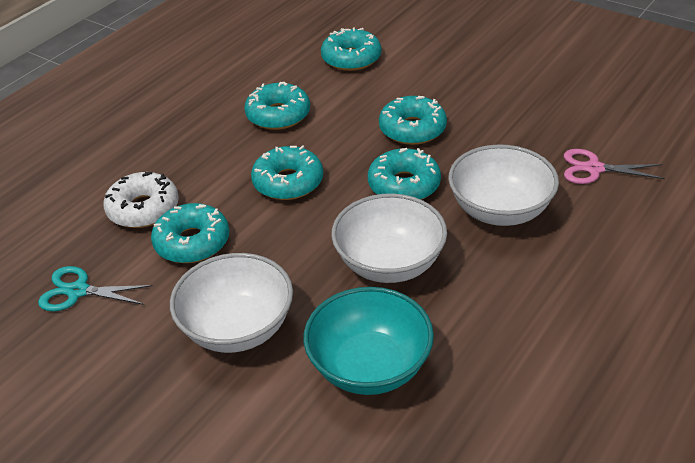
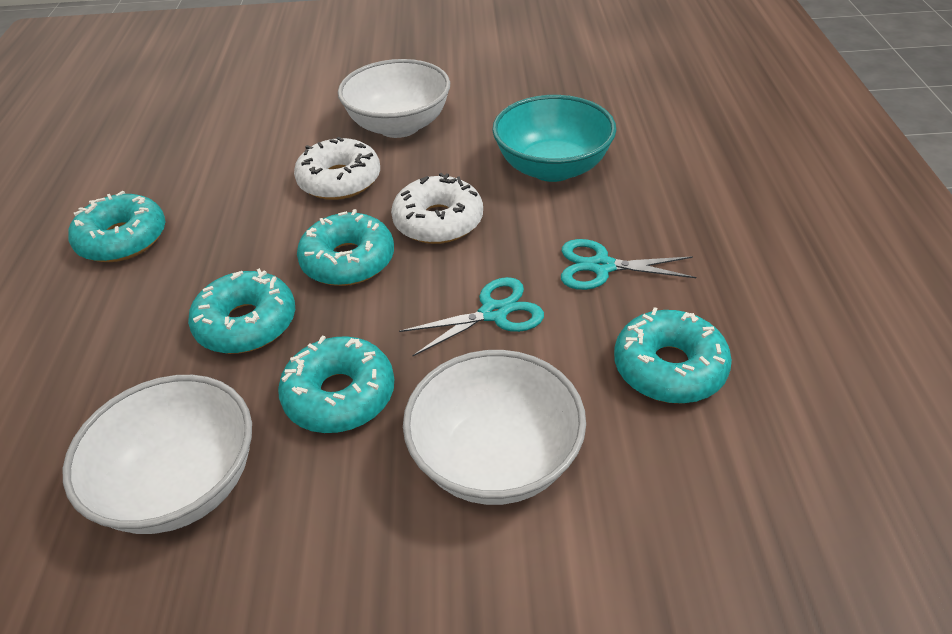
pink scissors: [564,149,665,184] = 1 -> none = 0
turquoise donut: [151,203,229,263] [244,82,310,130] [251,145,323,200] [321,27,381,71] [368,148,441,200] [379,96,447,145] = 6 -> [68,191,165,262] [188,268,295,354] [278,336,394,433] [297,209,394,286] [614,307,732,403] = 5
turquoise scissors: [38,266,153,311] = 1 -> [399,277,544,356] [561,239,696,290] = 2
white donut: [103,172,179,228] = 1 -> [294,137,380,200] [391,173,483,244] = 2

